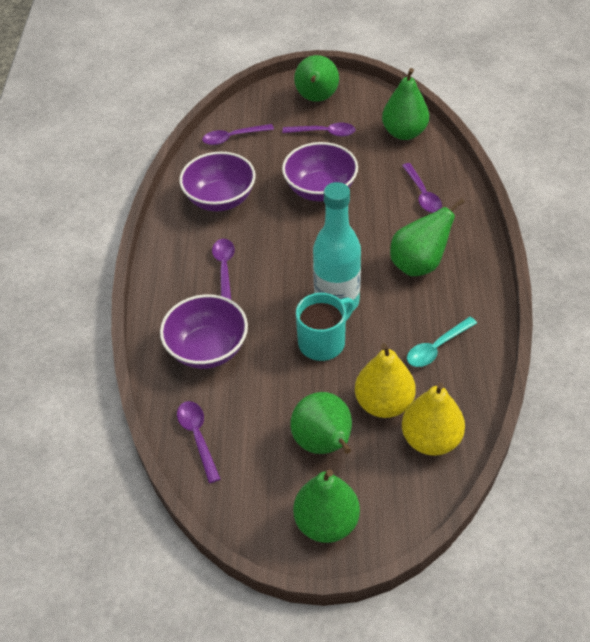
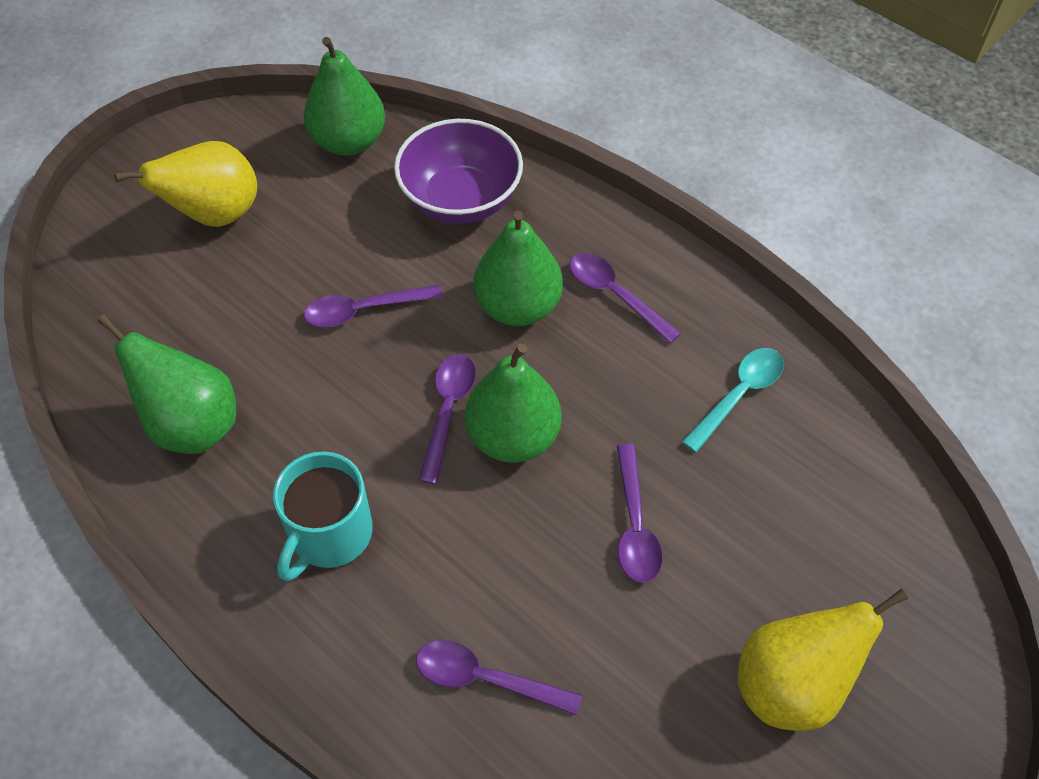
green pear: [290,392,352,454] [293,469,360,543] [294,55,339,102] [382,68,429,140] [390,198,465,276] = 5 -> [97,314,236,454] [304,37,385,156] [465,344,562,463] [474,211,563,326] = 4
purple bowl: [160,294,248,369] [179,152,256,211] [282,142,358,201] = 3 -> [394,119,523,224] = 1
turquoise bottle: [313,182,361,311] = 1 -> none = 0

